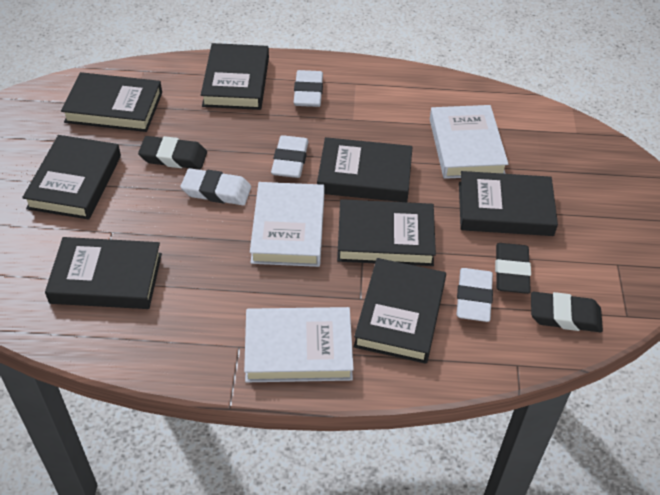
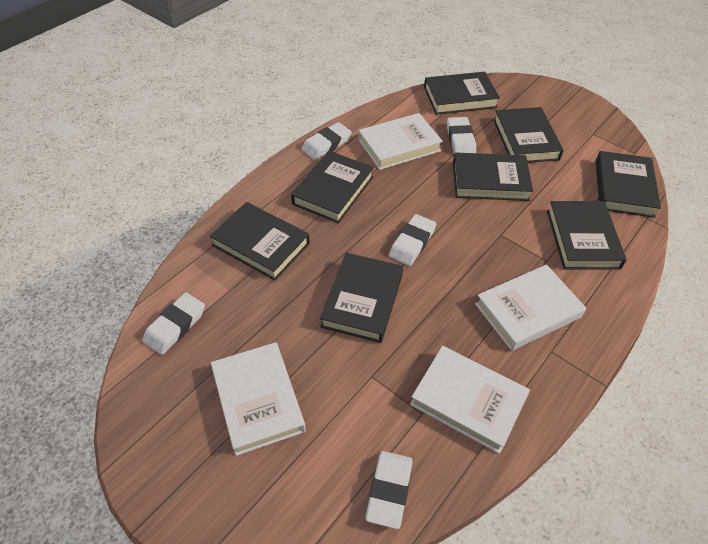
black eraser: [138,136,207,169] [495,243,531,294] [531,291,603,332] = 3 -> none = 0
white book: [244,307,354,382] [250,182,325,267] [430,105,508,179] = 3 -> [211,342,306,456] [358,113,443,170] [410,346,530,454] [475,265,586,351] = 4
white eraser: [181,168,251,205] [271,135,309,178] [294,70,323,107] [456,268,493,322] = 4 -> [143,293,205,355] [302,122,352,160] [365,451,413,529] [389,214,436,266] [447,117,476,154] = 5

